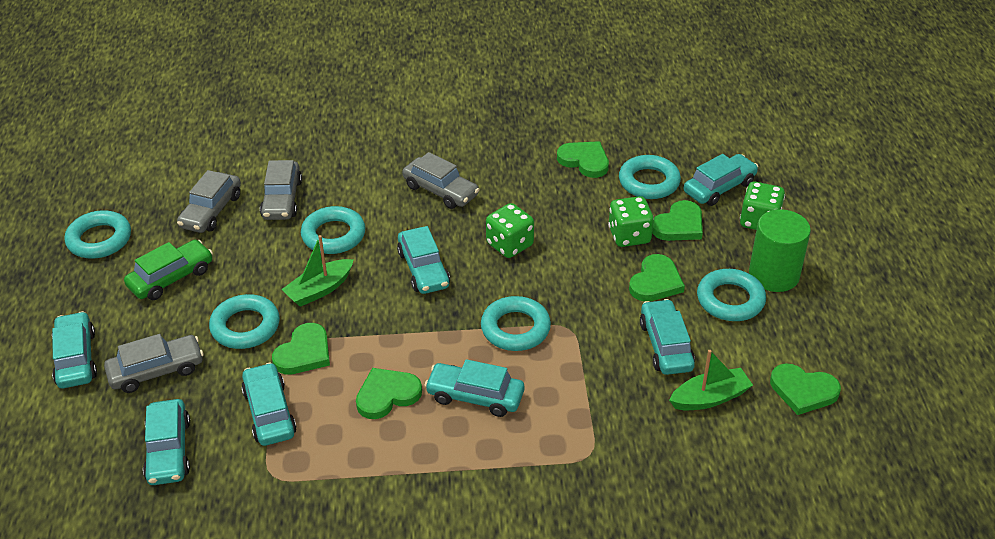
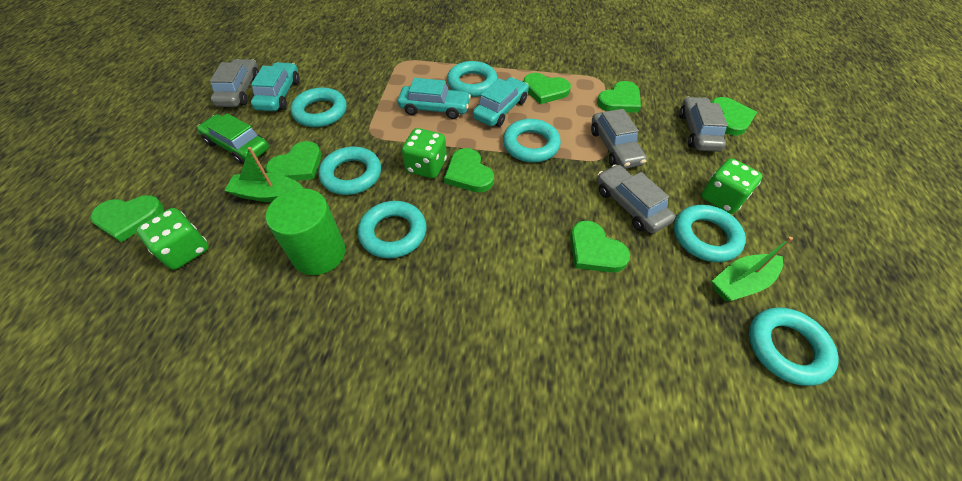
green heart: [272,323,330,375] [356,368,422,419] [557,141,609,178] [629,254,685,301] [652,200,703,241] [770,363,841,415] = 6 -> [90,195,164,242] [266,141,321,181] [444,148,494,192] [524,73,571,104] [570,221,630,273] [597,81,641,113] [712,97,757,136] = 7
turquoise car: [52,311,97,388] [143,399,190,485] [241,362,296,446] [397,226,450,294] [425,359,524,417] [640,299,695,375] [684,154,758,206] = 7 -> [251,62,300,111] [398,78,471,119] [473,77,529,127] = 3
turquoise ring: [65,210,131,259] [209,294,280,349] [301,206,365,254] [481,296,551,351] [619,155,681,199] [697,269,766,321] = 6 -> [290,87,347,127] [318,147,381,195] [358,201,426,258] [447,61,498,97] [503,119,561,163] [674,205,746,262] [749,307,839,386] = 7

